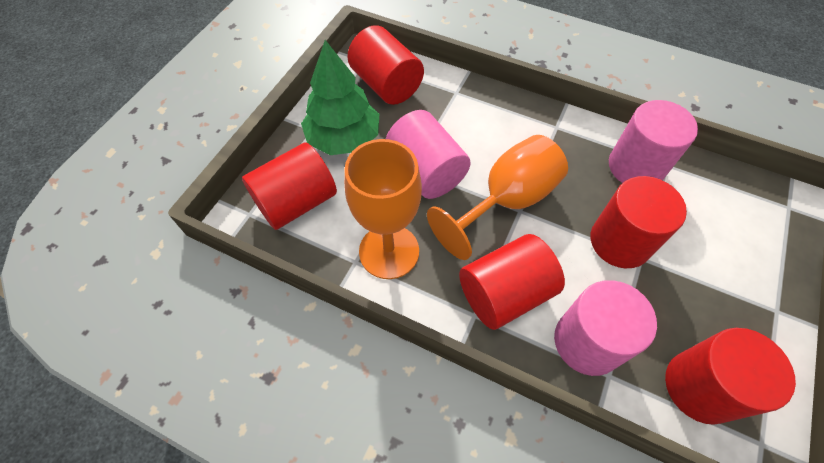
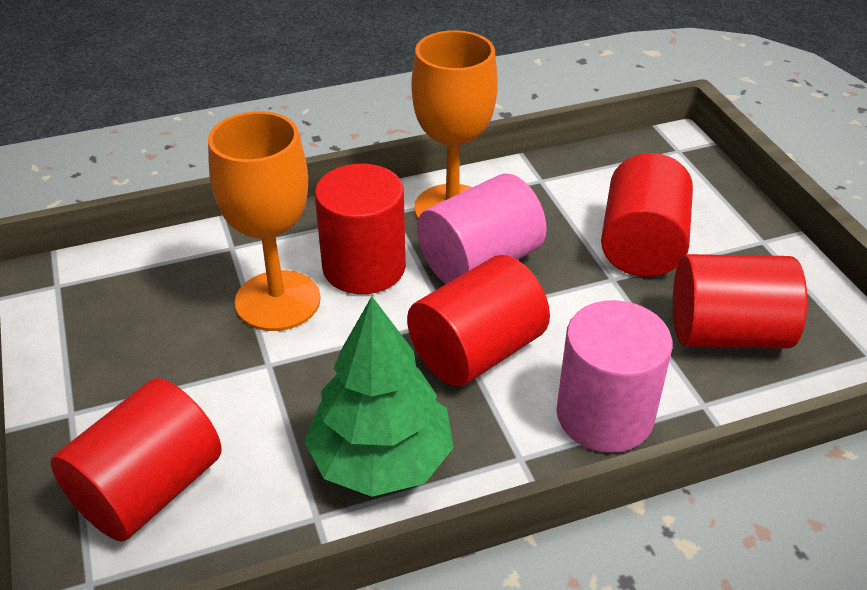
pink cylinder: [386,110,471,199] [554,280,657,376] [609,100,698,183] = 3 -> [417,174,547,284] [556,300,672,453] = 2

